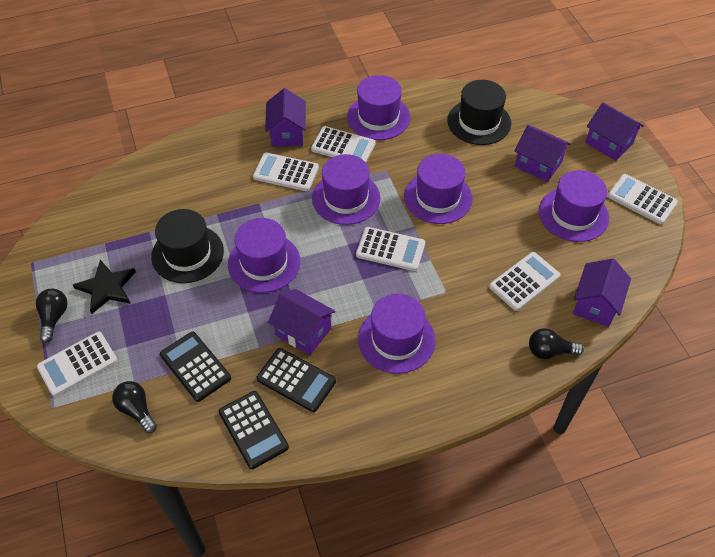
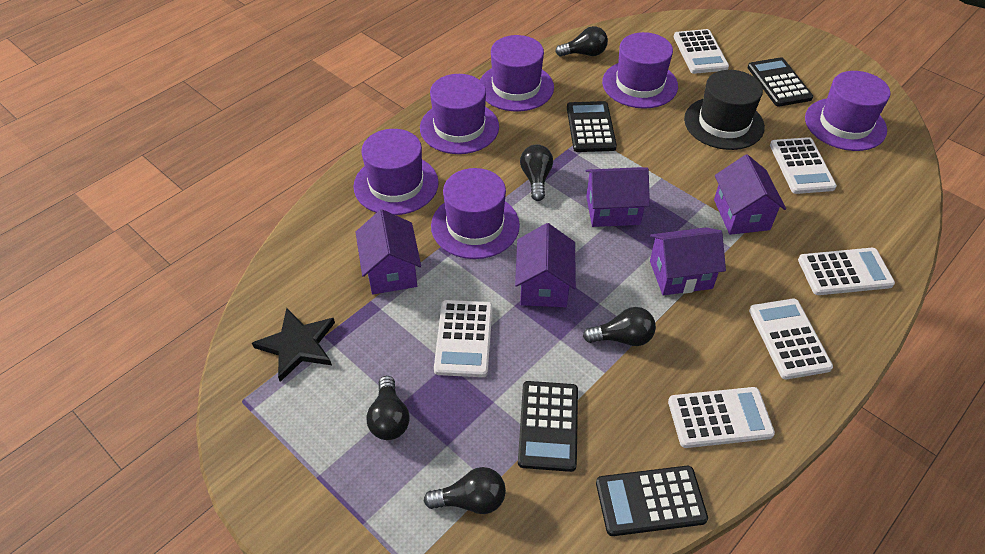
black calculator: [160,332,231,402] [219,391,289,469] [257,348,336,412] = 3 -> [518,381,578,472] [567,101,617,152] [596,466,708,536] [748,57,813,107] = 4
black hat: [151,209,224,283] [447,80,511,145] = 2 -> [684,70,765,150] = 1
black light bulb: [36,288,68,343] [112,381,157,433] [529,328,584,359] = 3 -> [366,376,409,440] [424,467,506,514] [520,145,553,201] [555,26,608,57] [583,307,656,346] = 5

